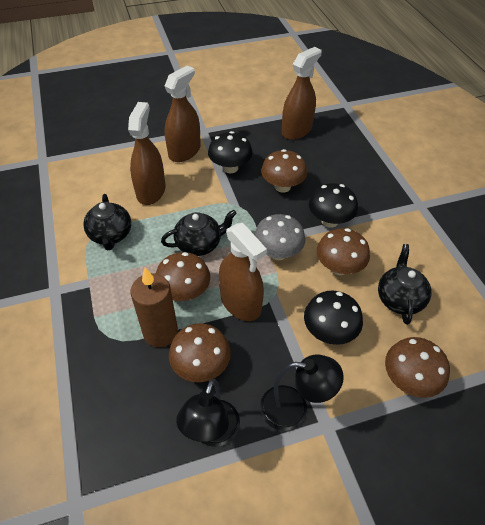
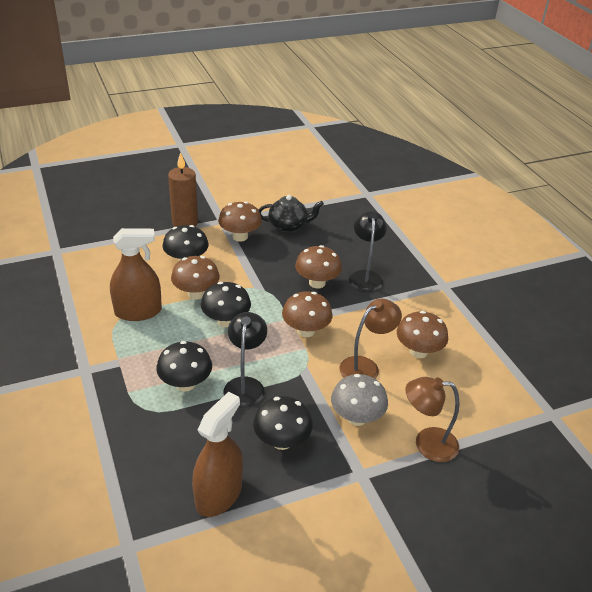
black mushroom: [208,131,253,173] [304,291,363,345] [309,183,358,228] = 3 -> [156,341,212,392] [163,225,209,261] [201,282,251,328] [253,396,313,450] = 4
black teapot: [83,194,131,250] [161,210,237,256] [378,244,431,325] = 3 -> [259,195,324,233] = 1
brown lamp: none = 0 -> [340,299,402,379] [405,377,459,462] = 2
brown spray bottle: [128,102,165,205] [164,66,201,162] [219,223,267,321] [282,47,322,140] = 4 -> [110,228,162,321] [192,392,243,517] = 2

